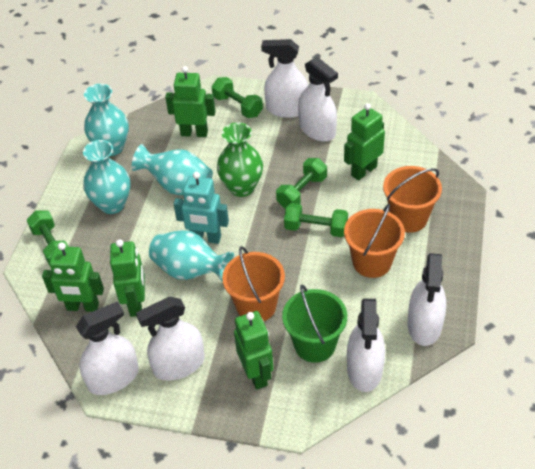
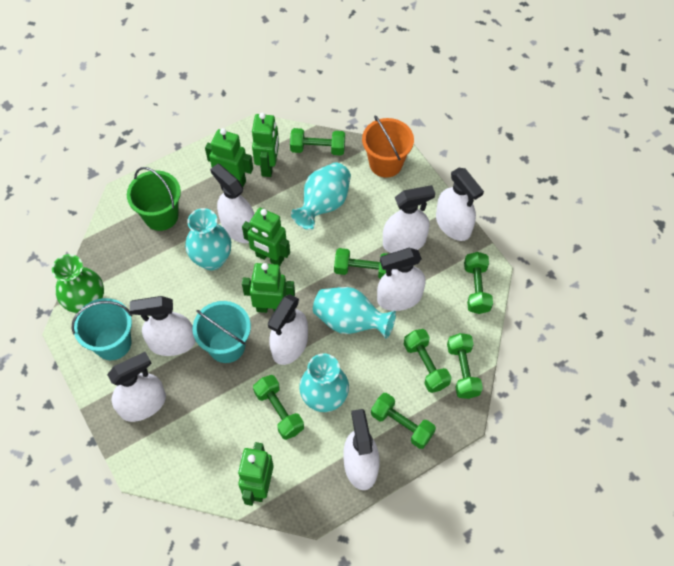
green dumbbell: [27,210,69,266] [211,77,263,118] [276,158,327,209] [284,203,348,237] = 4 -> [253,375,304,440] [290,128,345,156] [334,248,387,279] [371,393,436,449] [404,329,451,393] [447,333,483,399] [464,252,493,314] = 7
orange bucket: [222,246,285,321] [344,204,405,278] [383,166,442,233] = 3 -> [362,115,414,178] = 1
turquoise bucket: none = 0 -> [71,298,132,360] [193,301,251,363] = 2
turquoise robot: [173,172,229,244] = 1 -> none = 0
white spray bottle: [76,301,139,395] [136,297,205,381] [261,39,308,118] [298,57,338,141] [347,299,385,392] [407,253,446,346] = 6 -> [107,352,166,422] [130,296,196,356] [210,164,254,243] [268,294,308,365] [343,409,380,490] [377,248,426,311] [383,185,435,253] [436,168,484,241] = 8

